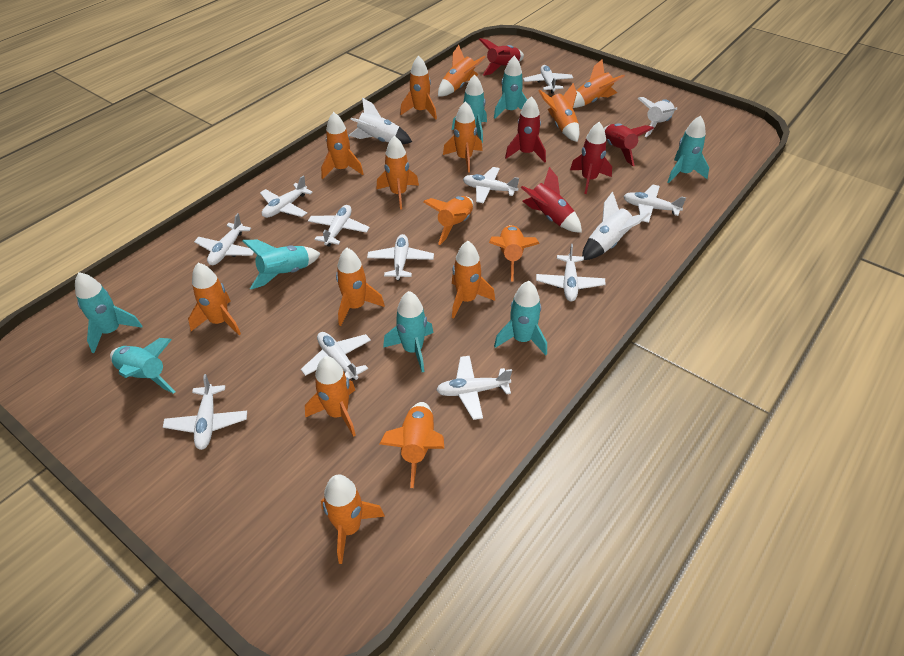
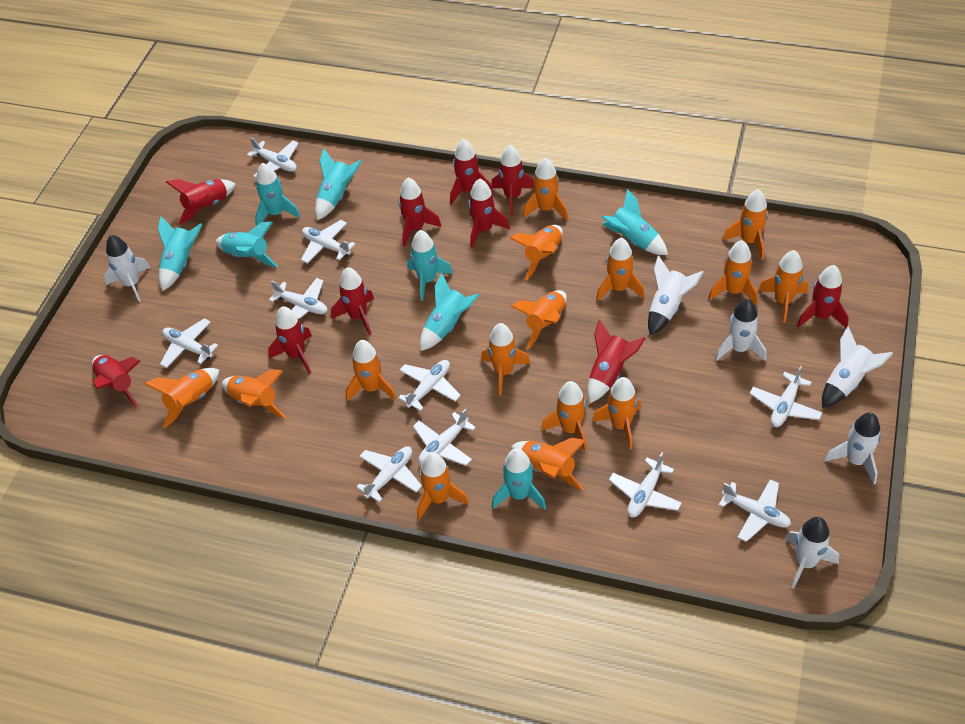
red rocket: [479,38,524,76] [505,96,546,162] [521,167,582,233] [570,122,612,194] [604,123,654,166] = 5 -> [92,355,140,407] [166,179,236,225] [268,306,312,374] [331,267,374,335] [399,178,442,247] [450,139,493,205] [468,179,510,248] [491,145,534,215] [587,320,646,403] [797,265,849,328] = 10
white plane: [163,374,247,450] [194,213,254,265] [260,175,313,218] [301,332,371,381] [308,205,370,247] [367,234,434,281] [436,356,512,420] [463,167,519,204] [523,65,573,94] [536,244,606,301] [623,184,686,223] = 11 -> [160,318,218,368] [247,137,298,178] [269,278,327,319] [301,220,355,263] [356,446,422,502] [398,360,461,411] [413,409,476,466] [609,452,682,517] [719,479,791,542] [750,365,822,427] = 10
white rocket: [349,97,412,144] [582,191,650,260] [638,97,677,137] = 3 -> [104,235,151,302] [648,255,704,336] [715,299,766,361] [785,517,839,588] [822,326,893,408] [825,412,881,484] = 6

